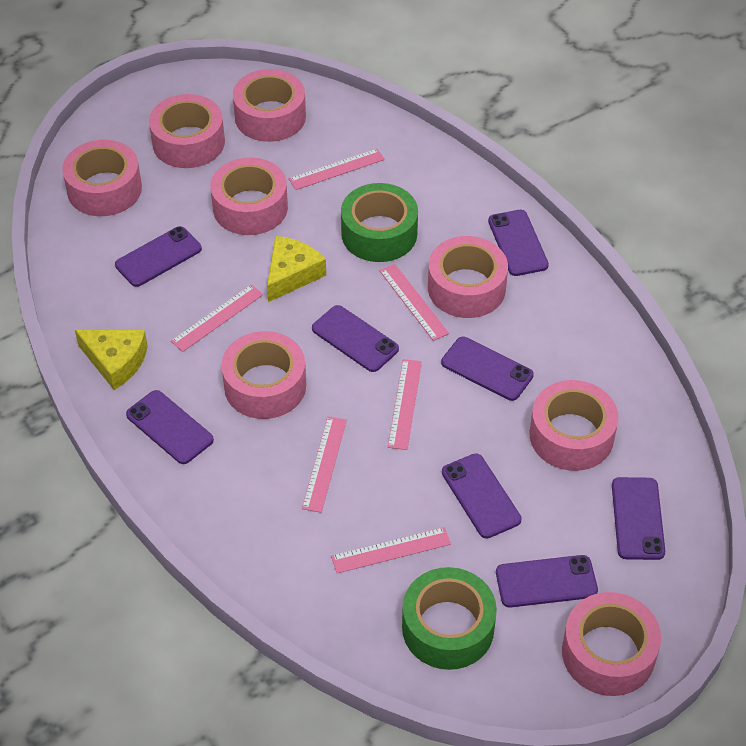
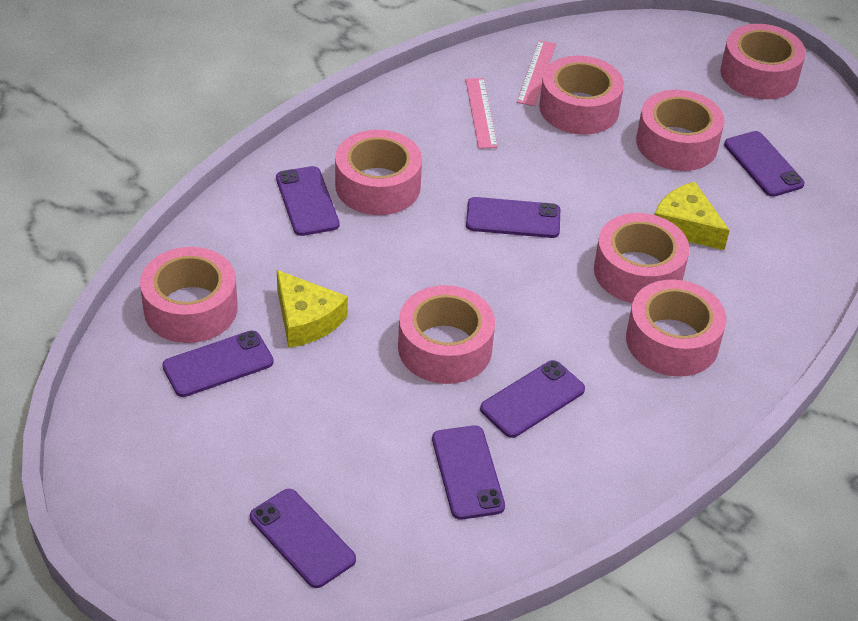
green tape: [341,183,418,262] [402,567,497,670] = 2 -> none = 0
pink ruler: [171,284,263,352] [289,149,385,190] [302,416,347,513] [331,527,451,573] [380,264,449,341] [388,359,422,450] = 6 -> [465,78,498,149] [517,40,556,106] = 2
purple phone: [115,226,202,287] [126,390,214,464] [312,305,399,372] [441,337,534,401] [442,453,522,538] [488,210,549,276] [496,555,598,608] [612,477,665,560] = 8 -> [162,331,273,397] [250,489,356,588] [276,166,339,236] [432,425,505,520] [466,197,560,238] [480,360,585,438] [724,131,805,197] = 7

